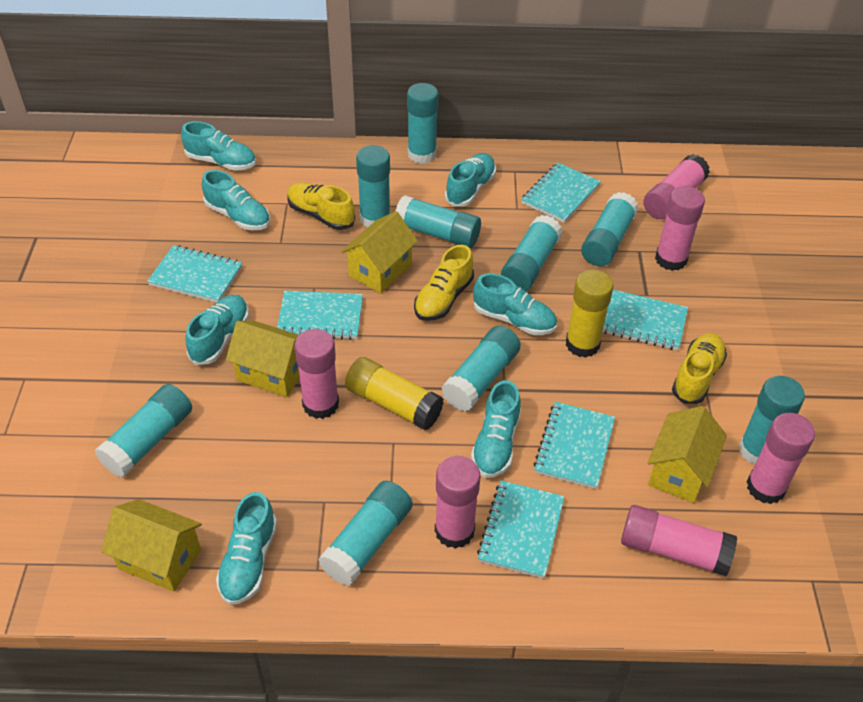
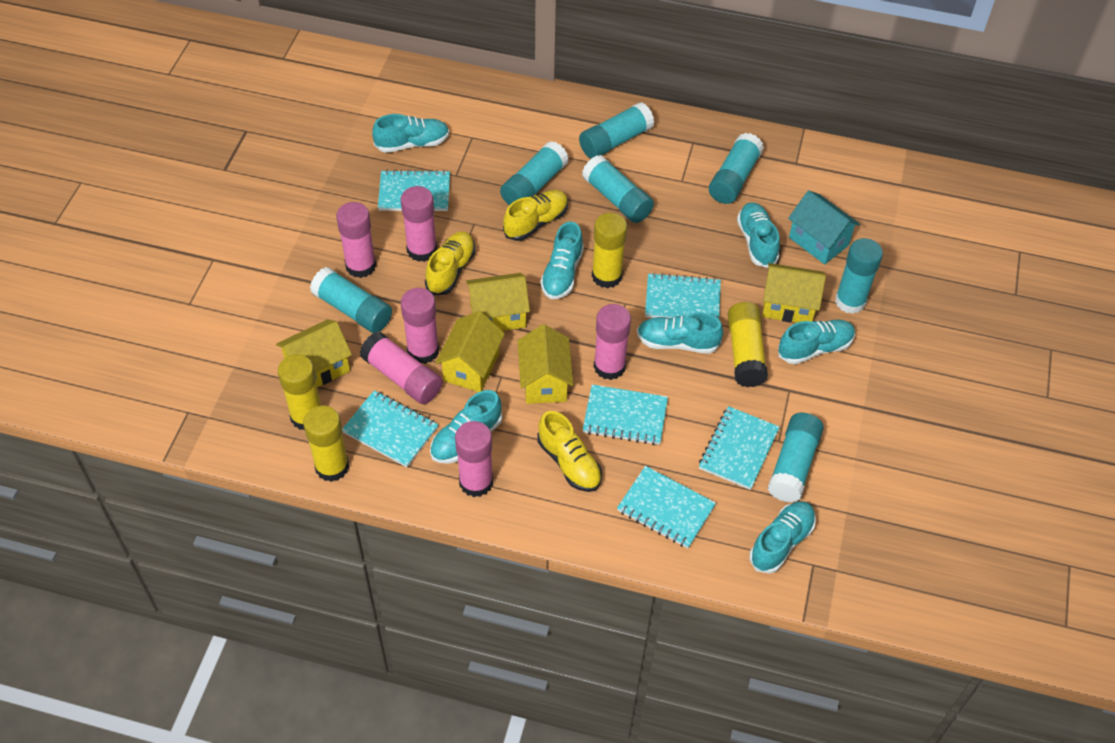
turquoise glue stick: [95,384,192,478] [318,481,412,586] [356,145,391,227] [395,195,481,248] [407,83,439,164] [442,326,521,412] [501,215,562,291] [581,192,639,266] [739,376,805,465] = 9 -> [310,267,392,333] [500,141,569,205] [579,102,654,159] [582,155,654,223] [709,133,764,204] [768,413,824,503] [835,238,883,314] = 7
turquoise house: none = 0 -> [788,190,860,264] = 1
yellow glue stick: [345,357,443,431] [566,270,614,358] = 2 -> [278,354,321,430] [303,405,349,482] [592,213,627,288] [728,302,768,387] = 4
yellow house: [101,499,202,592] [226,321,300,397] [341,211,418,293] [647,406,727,503] = 4 -> [276,319,352,387] [435,311,505,392] [466,273,530,331] [517,324,573,404] [762,263,826,323] = 5

